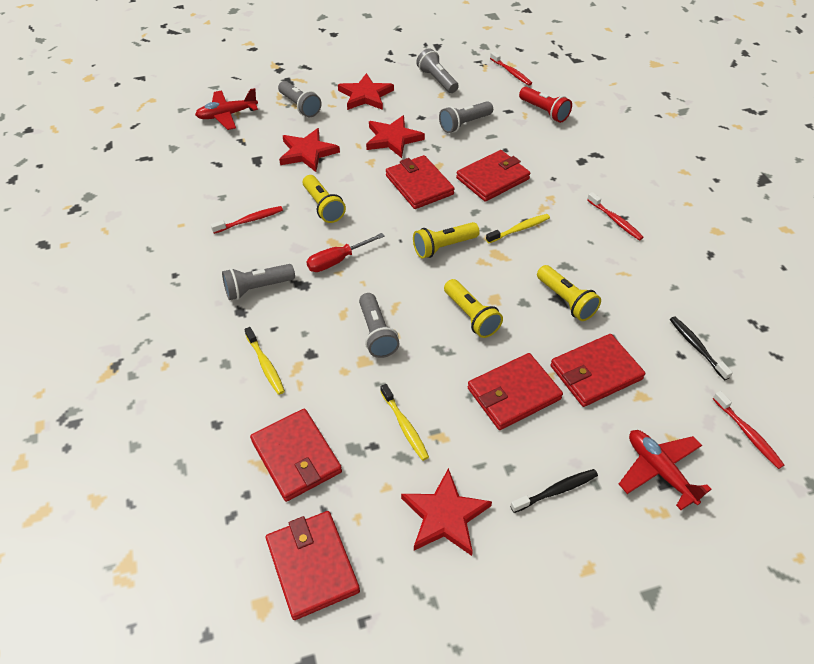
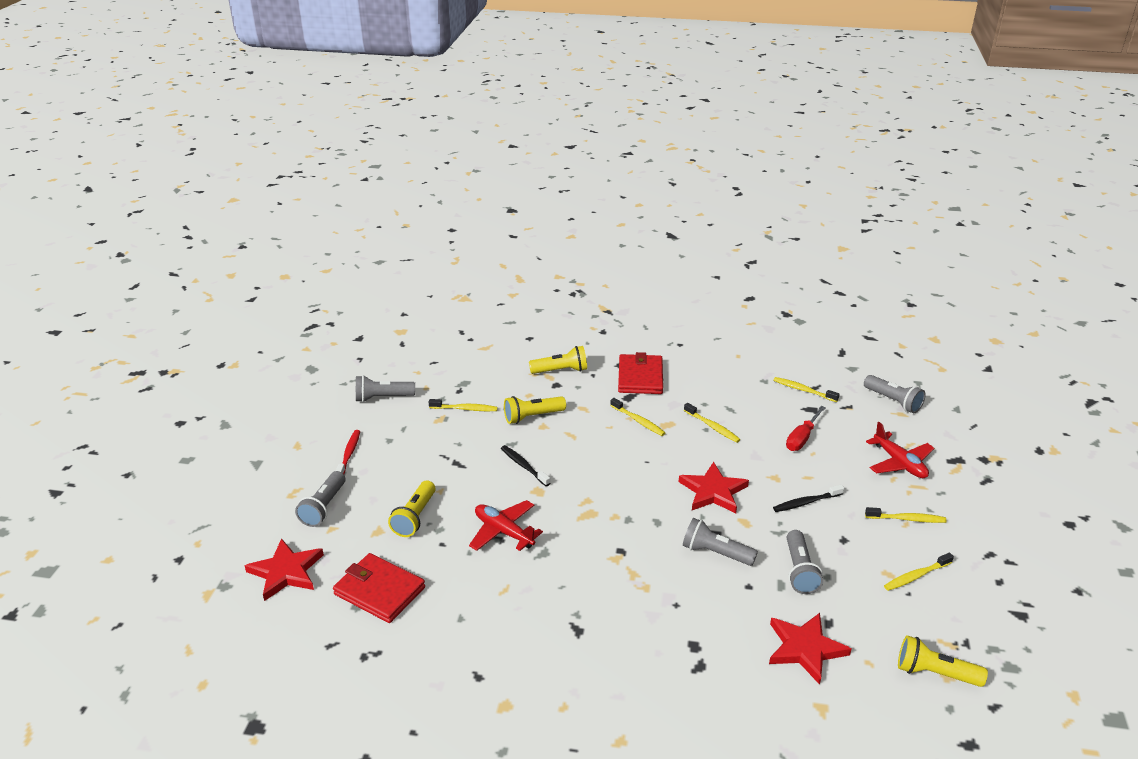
red flashlight: [519,87,572,123] = 1 -> none = 0
red star: [279,128,340,172] [338,73,394,110] [366,115,425,158] [401,468,492,556] = 4 -> [245,538,324,601] [679,462,749,513] [769,613,851,685] = 3
red toothbrush: [211,206,283,234] [490,52,532,86] [587,192,644,240] [713,391,784,469] = 4 -> [336,430,360,474] = 1
red wallet: [250,409,342,502] [266,511,360,620] [386,155,455,209] [456,150,530,202] [468,353,563,430] [550,334,645,407] = 6 -> [333,553,425,623] [618,352,663,394] = 2
yellow toothbrush: [244,327,285,395] [380,384,429,461] [486,214,550,243] = 3 -> [429,399,498,411] [610,398,665,436] [684,403,740,443] [773,377,840,402] [865,507,947,523] [884,553,954,591] = 6

